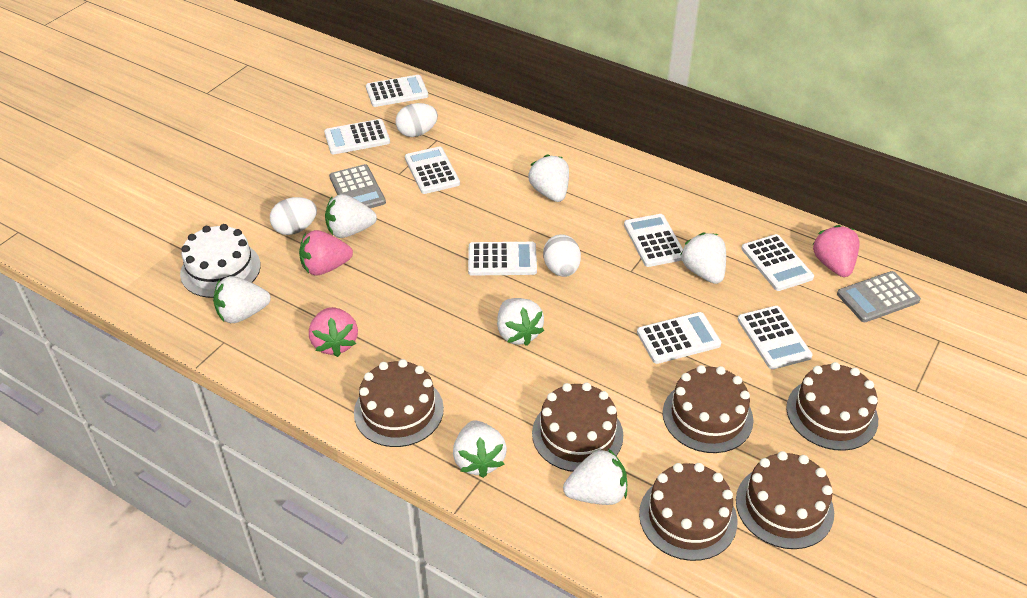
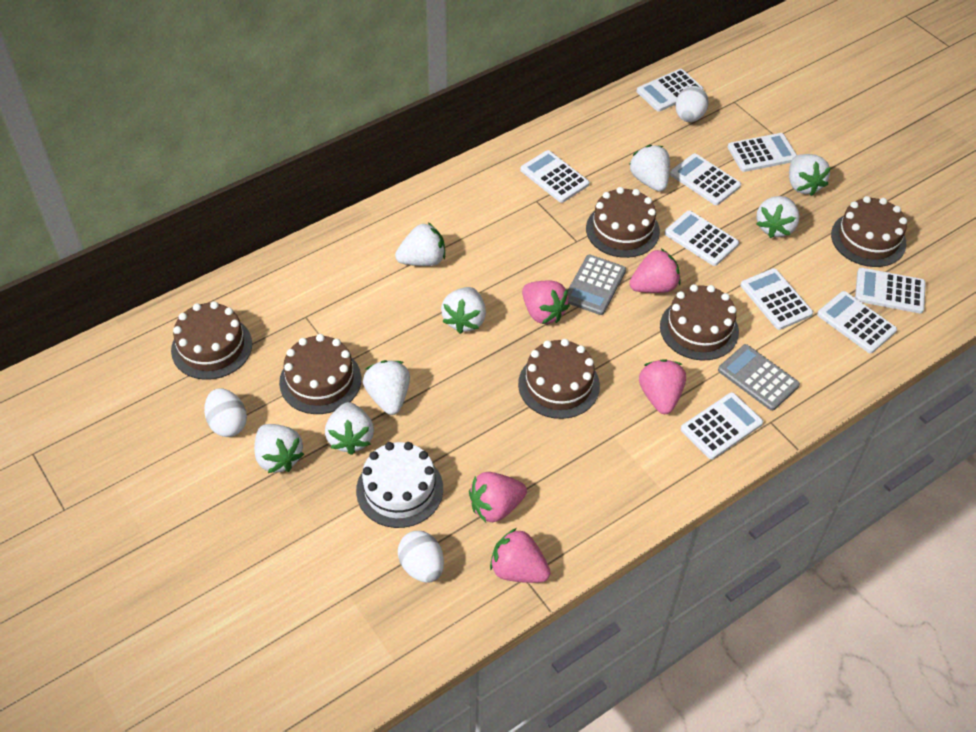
pink strawberry: [299,230,353,275] [309,307,358,357] [813,225,859,277] = 3 -> [469,472,527,522] [490,528,551,583] [522,281,570,324] [629,249,681,293] [639,359,686,414] = 5
white calculator: [324,119,390,154] [366,75,428,107] [405,146,460,194] [468,242,537,276] [624,214,683,267] [637,312,721,364] [738,306,813,370] [741,234,814,291] = 8 -> [520,150,589,203] [636,69,703,112] [664,210,739,266] [670,153,741,205] [681,392,763,459] [728,133,797,172] [741,268,813,330] [817,291,897,353] [855,268,926,314] = 9
white strawberry: [213,276,271,323] [325,194,377,238] [453,421,507,478] [497,298,544,346] [528,154,569,202] [563,449,627,505] [680,233,726,284] = 7 -> [254,424,304,473] [325,402,374,455] [363,360,410,415] [395,223,445,266] [441,287,486,334] [629,145,670,192] [756,196,800,238] [789,154,831,196] = 8

